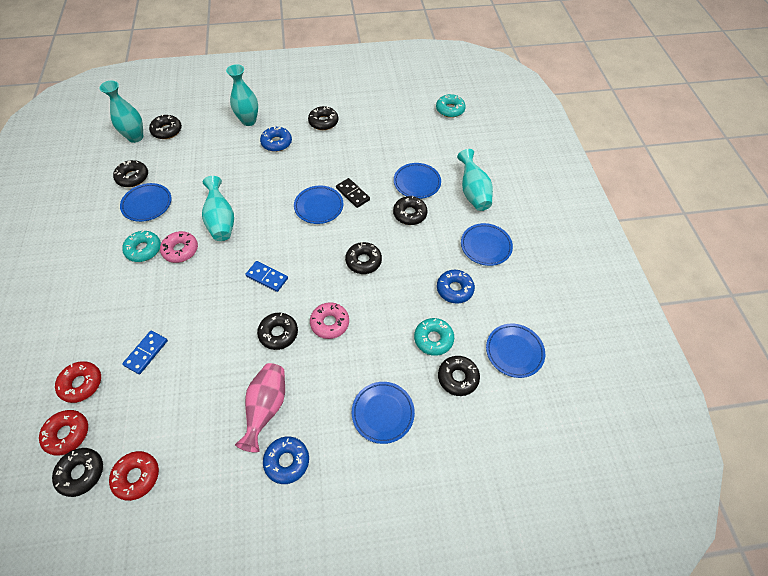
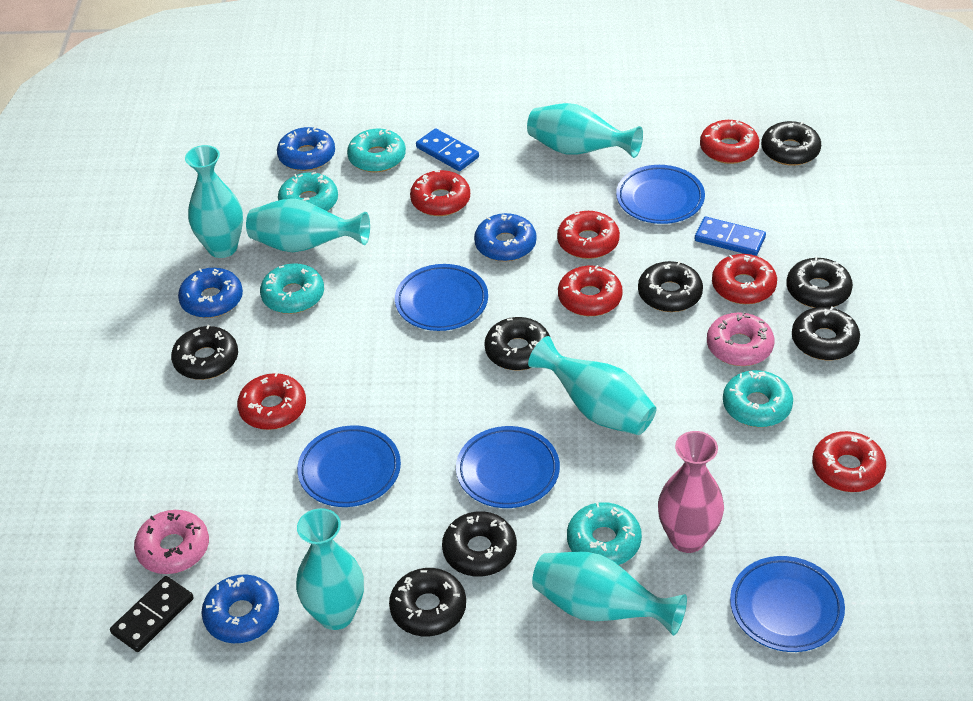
blue donut: [260,127,292,152] [263,437,309,484] [437,270,475,304] = 3 -> [178,268,243,318] [201,575,279,643] [277,127,335,171] [474,213,537,262] = 4
blue plate: [120,183,172,222] [294,186,344,224] [352,382,415,444] [394,163,441,199] [461,223,513,266] [486,324,545,378] = 6 -> [297,425,401,507] [395,264,488,331] [456,426,560,508] [616,165,705,224] [730,556,845,652] = 5
red donut: [39,410,88,456] [55,361,101,403] [109,451,159,501] = 3 -> [237,372,306,430] [410,170,470,216] [557,211,620,259] [558,265,623,316] [700,119,759,164] [712,254,777,304] [812,431,886,492] = 7
turquoise donut: [122,231,161,262] [414,318,454,356] [436,94,466,118] = 3 -> [260,263,324,314] [278,172,338,211] [347,128,406,172] [567,502,642,565] [723,370,793,427] = 5
turquoise vase: [99,81,143,143] [202,176,234,241] [226,64,258,126] [457,149,493,211] = 4 -> [185,145,243,258] [246,199,370,252] [296,508,364,630] [527,103,643,158] [528,336,656,435] [532,552,687,636] = 6

